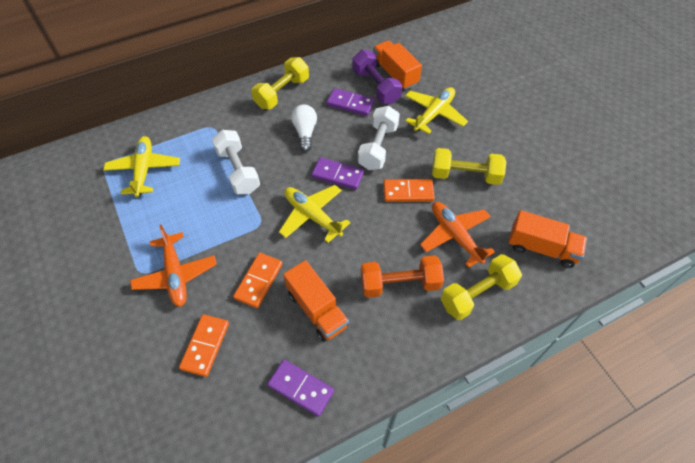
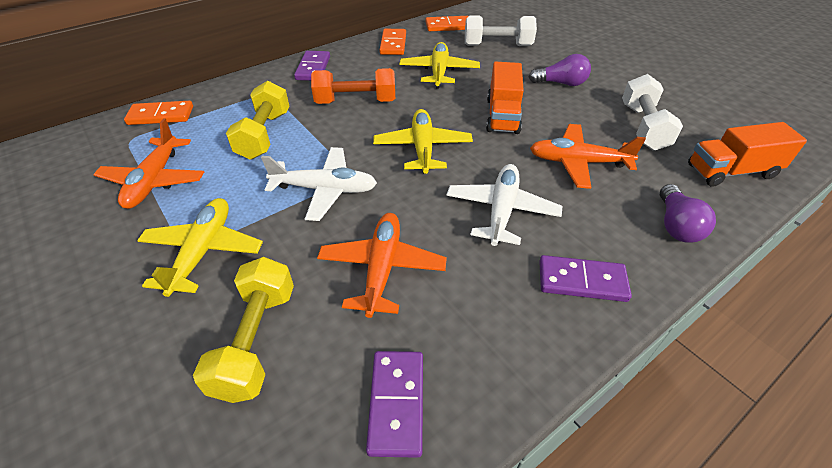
orange plane: [130,225,217,307] [420,202,495,268] = 2 -> [93,118,204,209] [317,213,447,318] [530,124,646,189] = 3
orange truck: [283,260,349,342] [373,40,422,90] [508,210,587,268] = 3 -> [486,61,524,134] [688,122,807,187] = 2
purple dumbbell: [352,50,402,104] = 1 -> none = 0
purple light bulb: none = 0 -> [529,54,591,86] [660,184,716,243] = 2
white light bulb: [291,104,317,152] = 1 -> none = 0
white plane: none = 0 -> [261,147,377,221] [446,164,563,246] = 2
yellow dumbbell: [251,57,309,109] [432,148,506,185] [441,254,522,320] = 3 -> [193,257,294,403] [226,81,290,159] = 2

